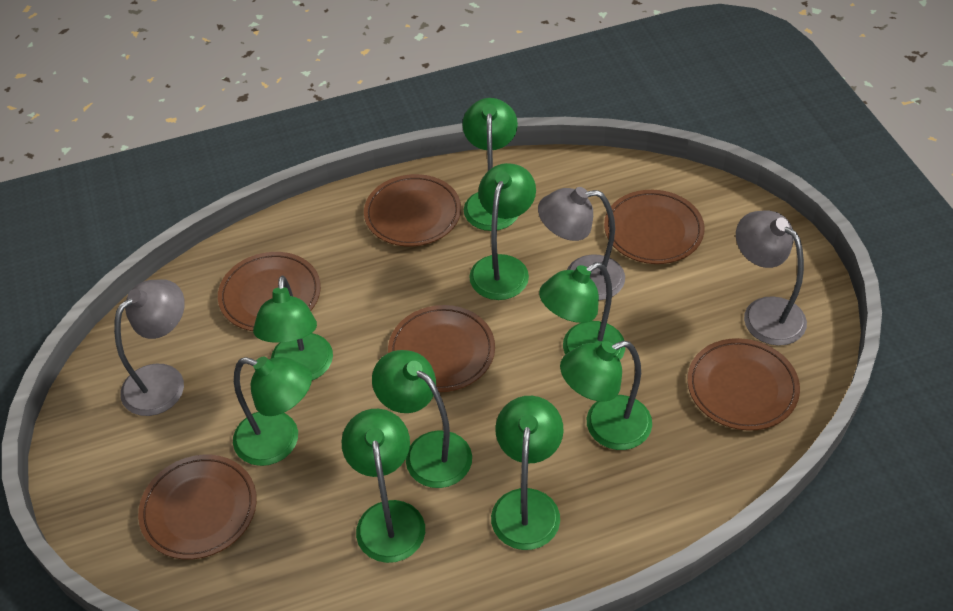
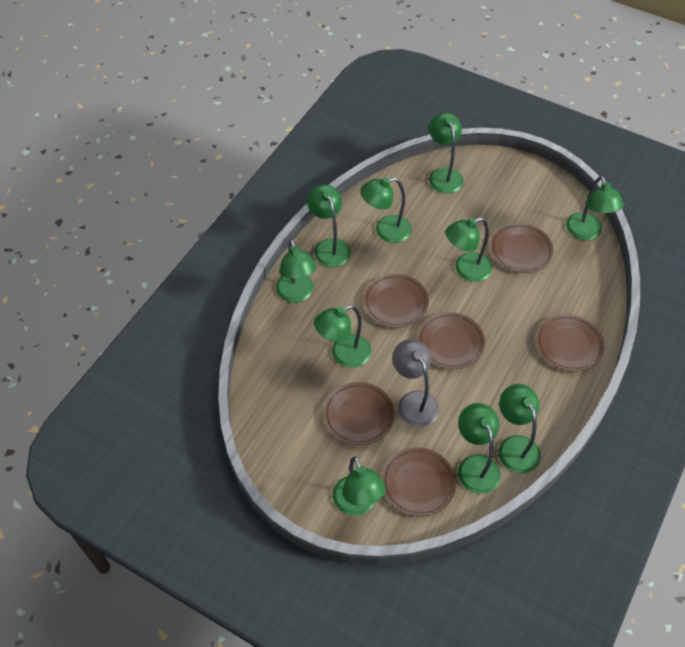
green lamp: [233,356,312,466] [253,276,333,380] [342,409,425,563] [372,350,472,488] [462,98,518,231] [469,163,536,300] [491,396,563,550] [539,262,625,360] [560,341,652,450] = 9 -> [276,239,316,303] [307,184,351,267] [314,305,371,368] [333,456,386,516] [360,177,412,243] [429,113,464,194] [446,218,492,282] [458,403,501,494] [499,384,541,474] [566,176,624,240] = 10
grey lamp: [114,280,185,416] [538,187,625,300] [736,211,807,346] = 3 -> [392,339,439,427] = 1

